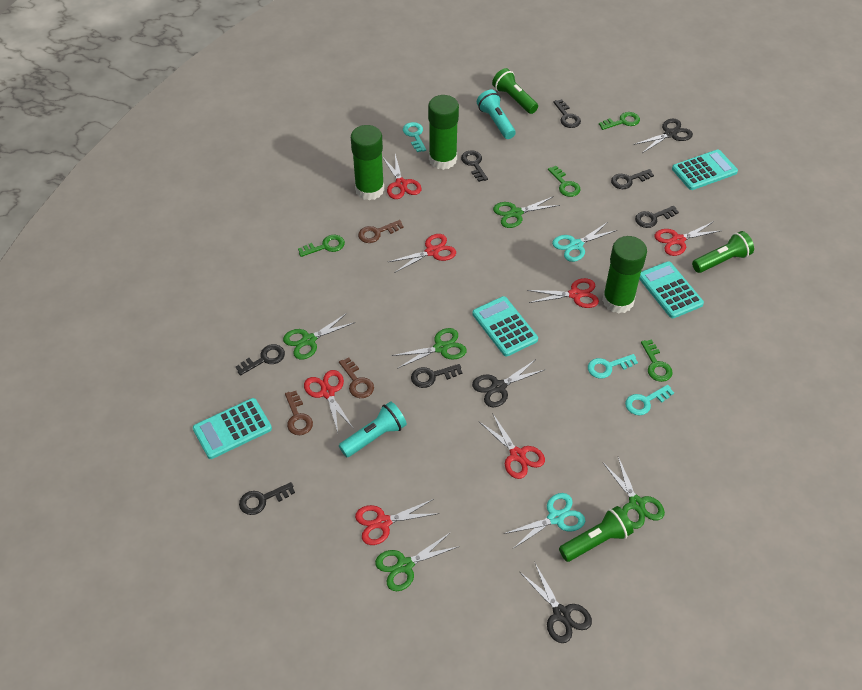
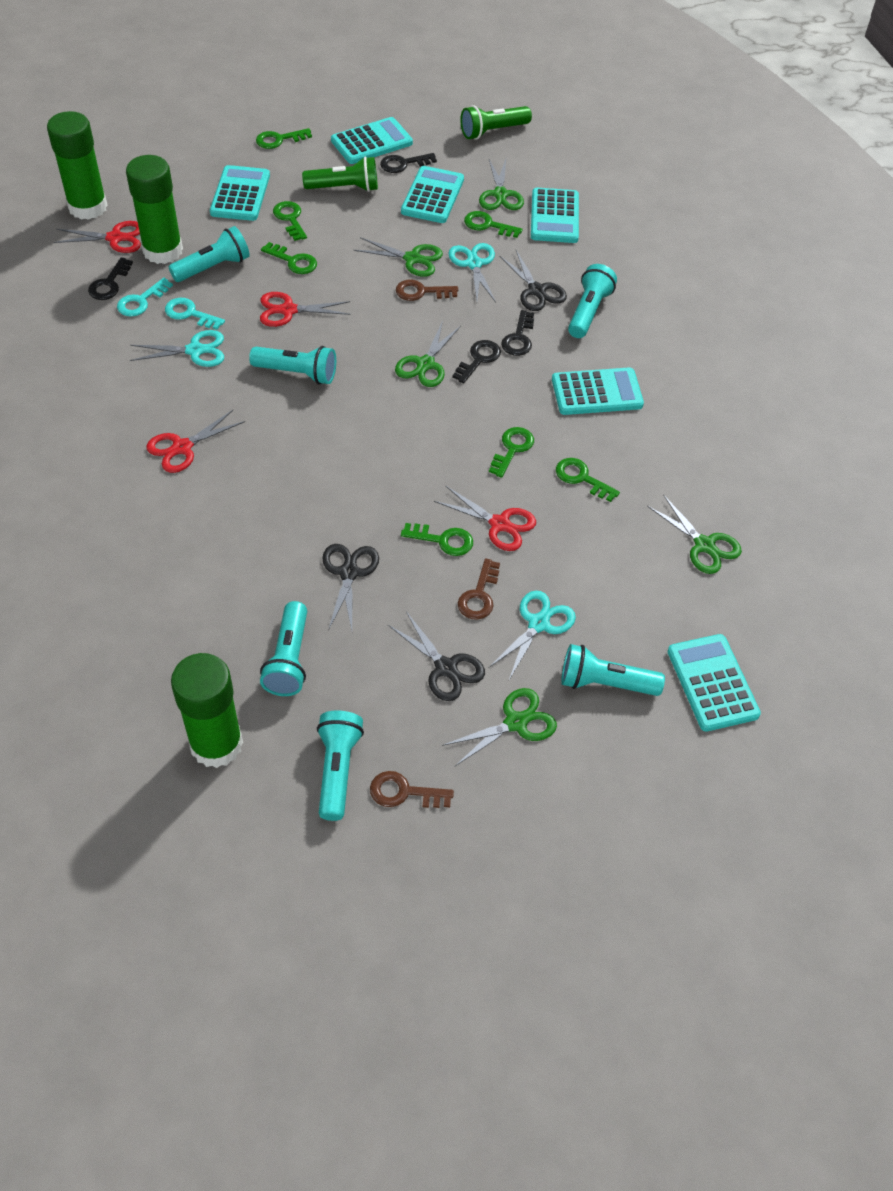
black key: [236,344,285,376] [239,482,295,515] [411,364,462,388] [461,150,488,182] [553,99,581,128] [611,169,654,189] [635,206,679,228] = 7 -> [88,257,133,300] [380,153,437,173] [452,340,501,384] [501,310,534,356] = 4
green flashlight: [492,68,538,114] [559,506,633,562] [692,231,754,273] = 3 -> [302,156,378,192] [460,105,532,140] = 2
green key: [298,235,345,257] [548,166,581,197] [599,112,640,130] [641,340,673,382] = 4 -> [256,128,312,149] [261,242,317,274] [273,201,307,241] [401,523,473,556] [464,211,523,238] [489,427,534,478] [556,458,620,502] = 7
red scissors: [304,370,354,432] [355,499,439,545] [382,154,421,199] [389,234,456,273] [479,413,545,479] [527,278,599,308] [654,221,722,256] = 7 -> [53,221,141,253] [146,410,245,473] [260,292,351,327] [434,486,536,551] = 4
turquoise calculator: [193,398,272,459] [472,296,538,356] [639,261,704,318] [672,150,738,190] = 4 -> [210,165,270,221] [331,117,413,164] [401,166,464,223] [531,188,579,243] [552,368,644,415] [667,634,761,732] = 6
turquoise flashlight: [339,401,407,457] [477,90,516,139] = 2 -> [169,226,250,282] [249,346,336,384] [260,601,307,696] [317,711,364,821] [561,644,665,696] [568,264,617,338] = 6
turquoise key: [403,122,426,152] [588,354,638,379] [625,385,674,415] = 3 -> [117,278,173,317] [165,298,225,330] = 2
turquoise scissors: [504,493,585,549] [552,222,617,262] = 2 -> [130,330,224,367] [448,243,496,303] [488,591,576,680] = 3

